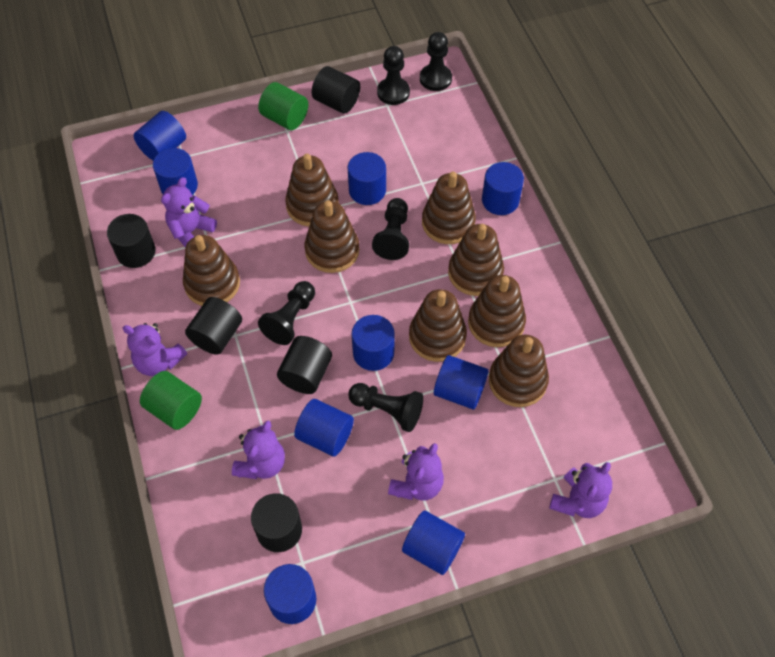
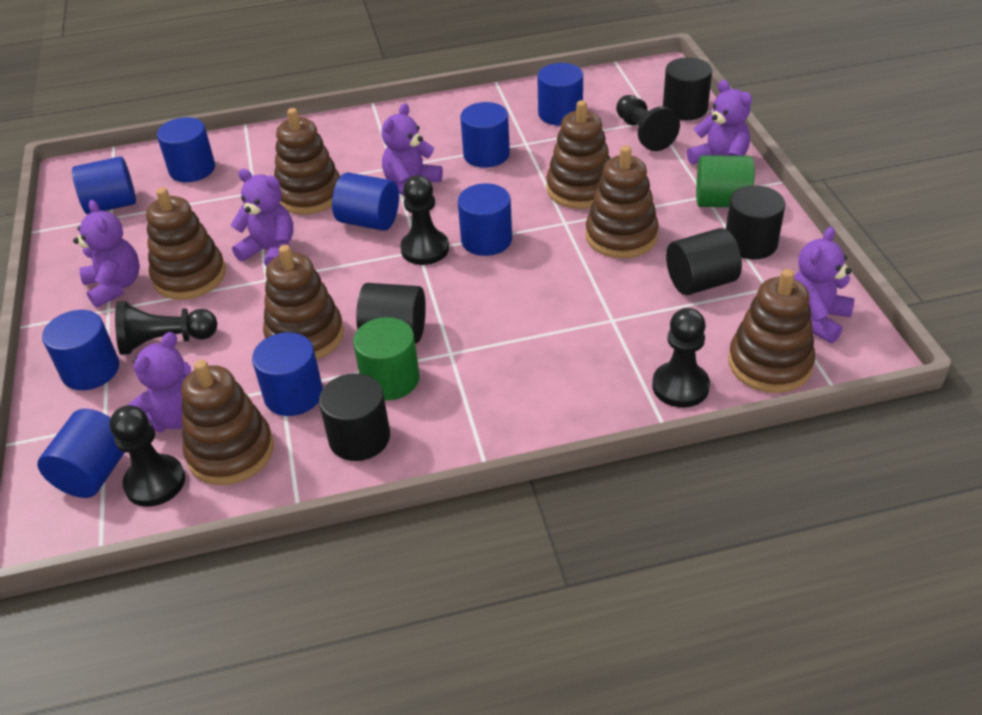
brown stacking toy: [183,235,240,306] [285,154,339,227] [305,200,359,273] [409,289,467,362] [422,171,476,244] [448,224,504,296] [468,275,526,347] [489,335,549,407] = 8 -> [146,187,226,300] [181,360,274,485] [263,245,344,360] [274,108,340,214] [546,100,610,209] [585,145,659,258] [728,269,815,393] = 7
purple teddy bear: [123,323,187,376] [161,177,217,247] [232,421,285,479] [388,443,444,501] [549,462,612,518] = 5 -> [73,200,140,308] [128,332,191,432] [230,169,293,267] [381,103,443,196] [687,80,752,164] [794,227,855,343] = 6

